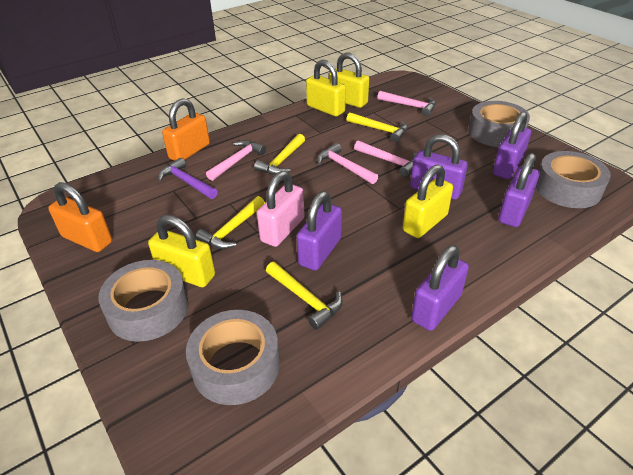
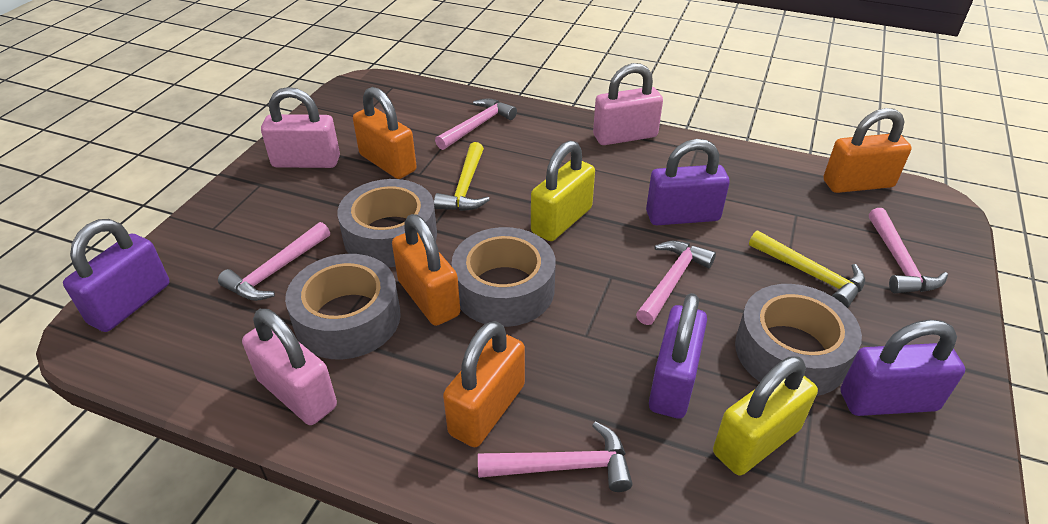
orange padlock: [48,182,112,252] [162,98,210,161] = 2 -> [353,87,417,179] [392,214,460,326] [443,321,525,447] [823,108,912,193] = 4
pink hammer: [206,140,266,181] [317,143,378,184] [354,141,416,177] [377,91,436,116] = 4 -> [218,222,330,301] [435,98,517,150] [478,422,632,492] [636,241,716,325] [869,208,948,293] = 5
pink padlock: [257,171,305,247] = 1 -> [242,309,337,425] [261,87,340,168] [593,63,663,145] = 3
purple hammer: [158,158,218,199] = 1 -> none = 0
purple padlock: [297,191,342,270] [410,134,468,200] [411,245,469,331] [493,111,531,179] [498,153,540,227] = 5 -> [63,219,170,332] [646,139,730,225] [649,293,707,419] [841,320,965,416] = 4
yellow hammer: [196,196,265,249] [254,134,305,175] [266,262,343,330] [347,112,408,142] = 4 -> [434,142,490,211] [749,231,865,308] = 2
yellow padlock: [148,215,215,287] [306,60,346,116] [329,53,369,108] [403,164,453,238] = 4 -> [531,140,595,241] [713,356,818,476] = 2

